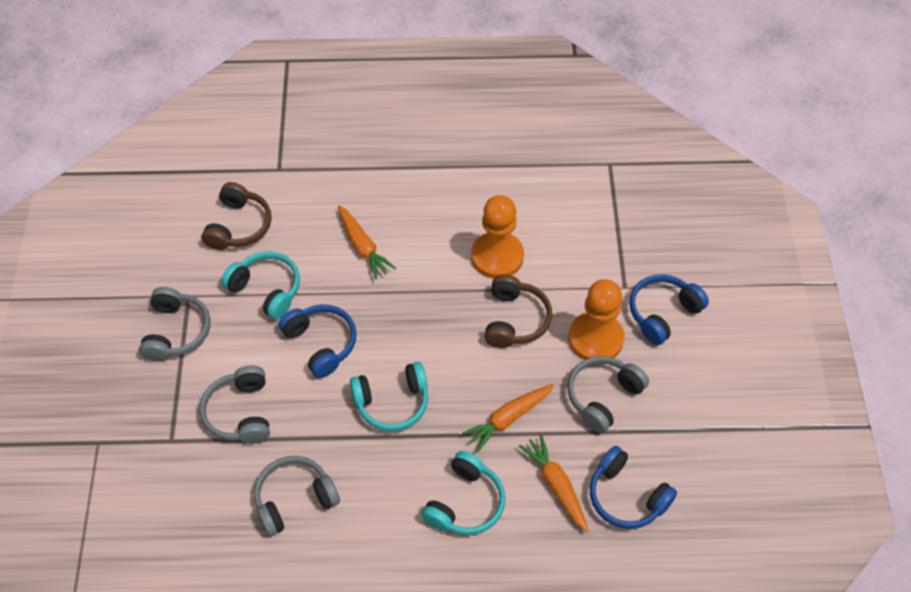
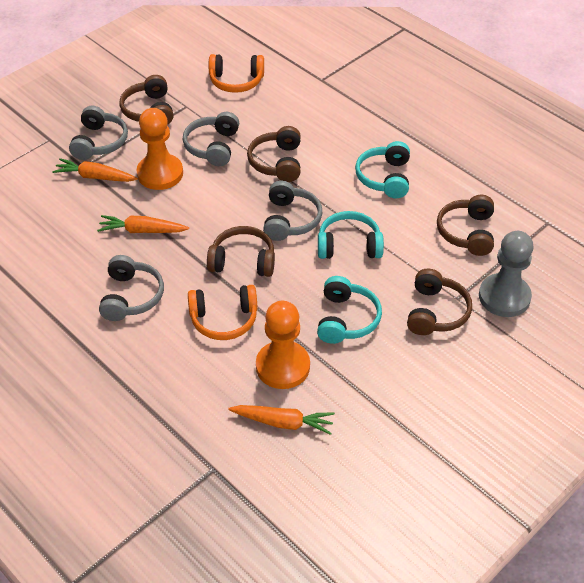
blue headphones: [279,305,357,378] [590,446,677,529] [629,274,709,345] = 3 -> none = 0
brown headphones: [202,182,272,250] [485,275,552,348] = 2 -> [119,75,174,124] [207,226,275,277] [247,126,301,182] [407,268,472,335] [437,195,494,256] = 5
grey pawn: none = 0 -> [479,231,534,317] = 1
orange headphones: none = 0 -> [188,285,258,340] [209,54,264,93] = 2

